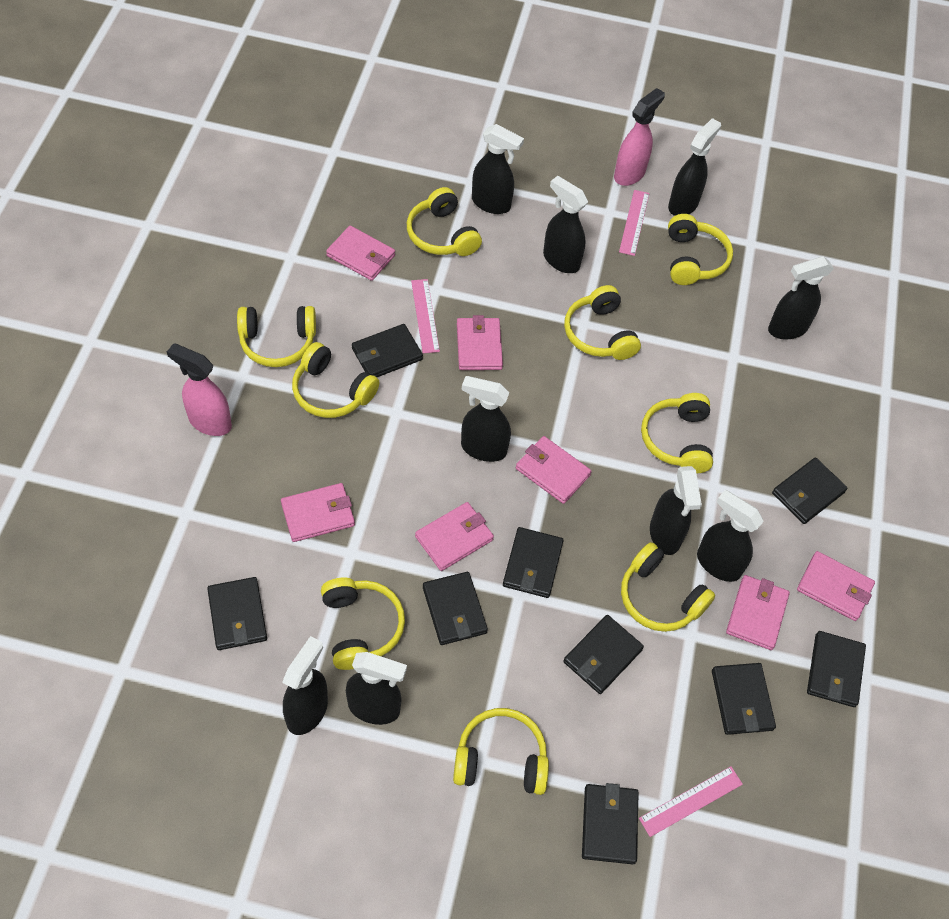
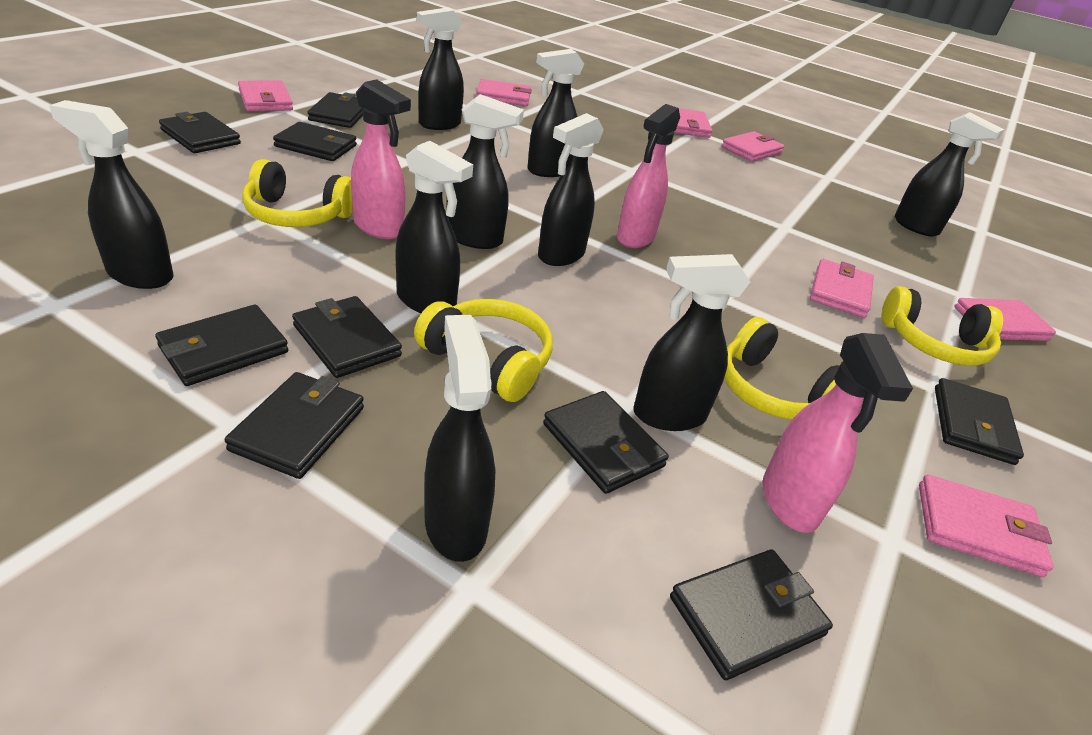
pink ruler: [411,279,440,353] [619,190,649,256] [639,766,743,837] = 3 -> none = 0
pink spray bottle: [167,343,232,436] [614,88,665,186] = 2 -> [351,79,411,239] [617,104,680,248] [763,333,913,533] = 3
yellow headphones: [237,306,316,367] [292,342,380,418] [321,578,405,670] [407,187,482,256] [453,708,549,795] [564,285,641,360] [621,542,715,632] [641,393,713,474] [668,214,733,285] = 9 -> [242,159,353,227] [414,299,553,402] [724,317,840,420] [882,286,1003,366] = 4

